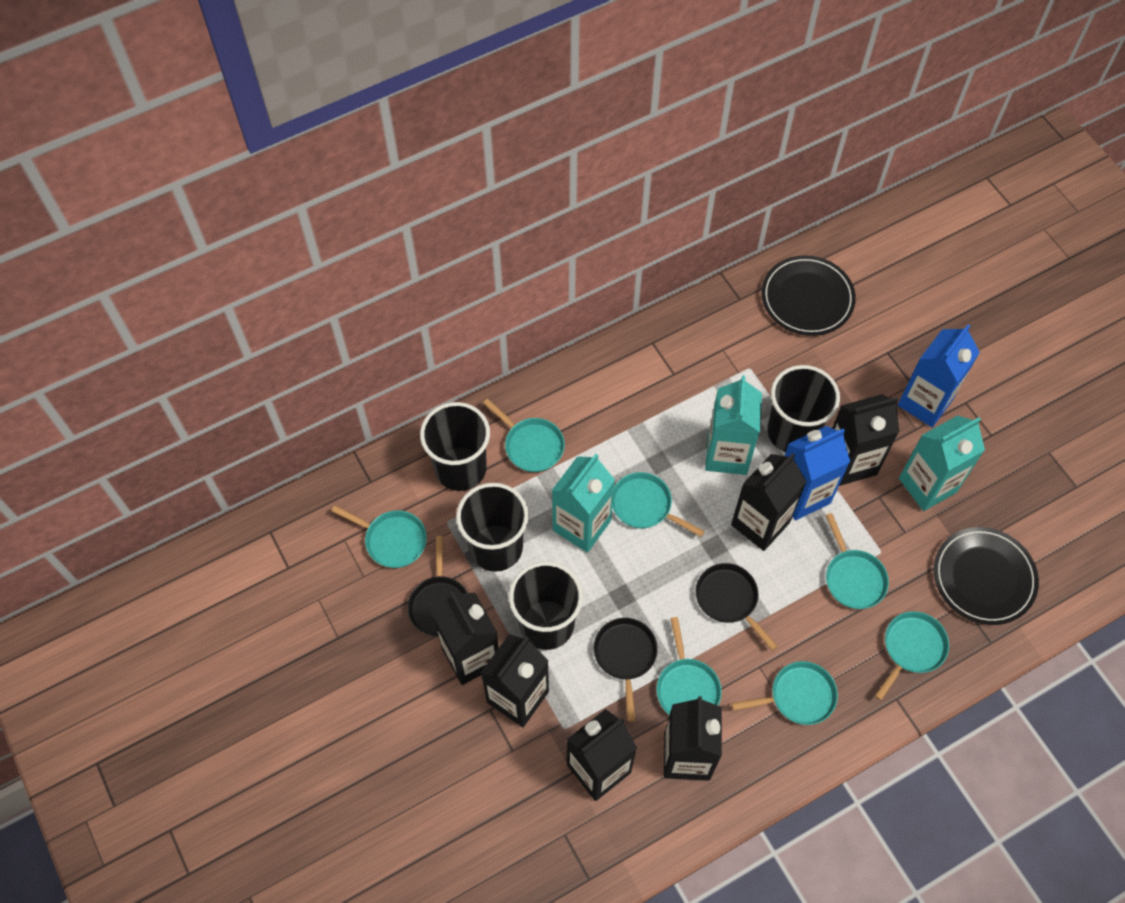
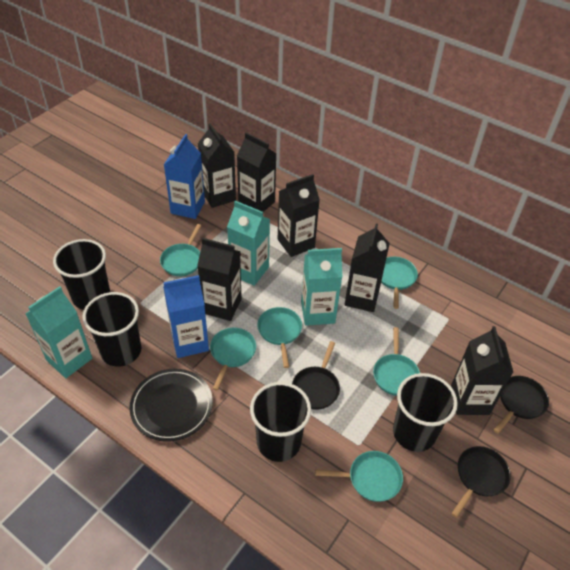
black plate: [762,255,856,336] [934,527,1039,625] = 2 -> [129,369,213,442] = 1
turquoise pan: [331,506,427,568] [483,399,565,472] [612,472,705,537] [657,617,722,715] [731,661,838,725] [826,513,889,609] [875,611,949,701] = 7 -> [160,224,201,276] [210,328,256,391] [257,307,302,368] [315,451,403,502] [373,327,420,396] [381,257,418,309] = 6

